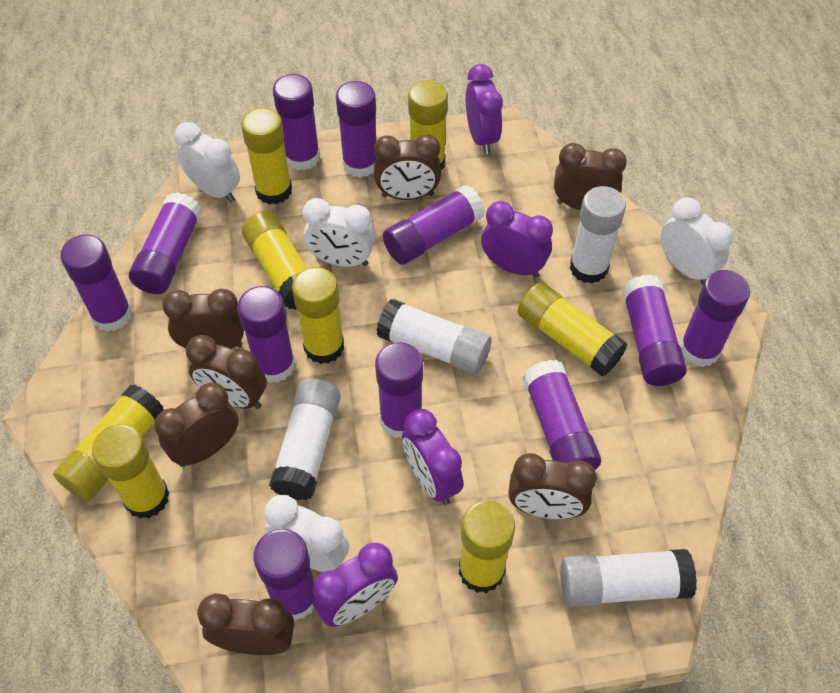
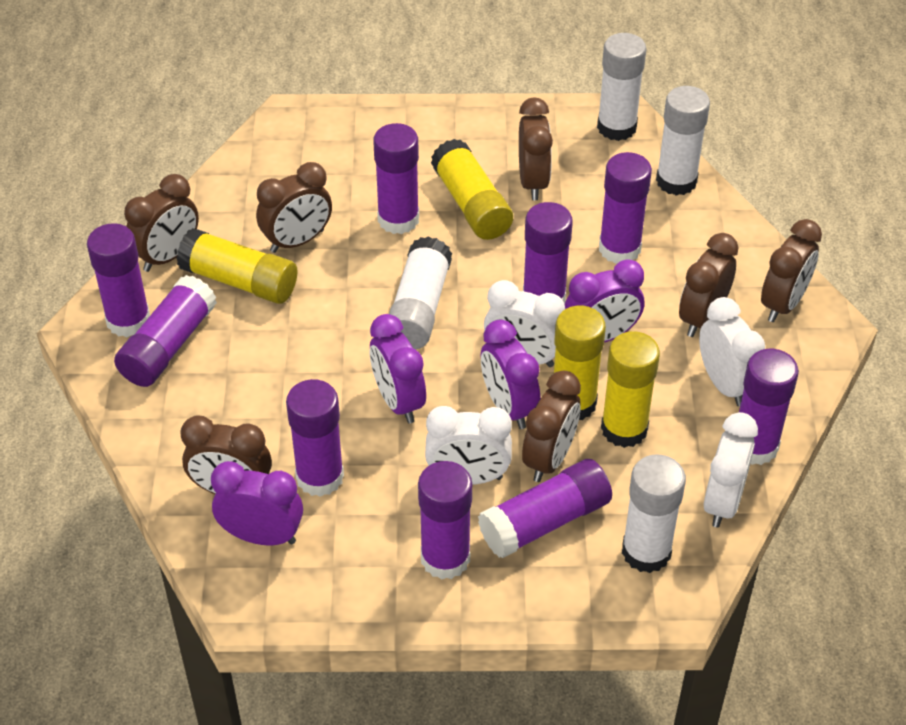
purple glue stick: [61,234,132,332] [129,192,202,294] [237,286,295,383] [253,529,314,621] [273,74,320,170] [336,81,376,178] [375,342,423,438] [383,185,485,265] [523,360,601,470] [622,275,687,386] [680,270,750,367] = 11 -> [87,223,150,337] [114,275,217,387] [286,379,344,497] [373,123,419,234] [418,461,472,580] [478,459,612,558] [523,202,573,304] [599,152,652,264] [739,349,799,465] = 9
yellow glue stick: [53,384,164,501] [92,424,169,519] [241,108,292,204] [242,211,307,310] [292,267,344,364] [408,80,448,170] [459,501,515,593] [518,282,628,377] = 8 -> [176,228,298,304] [431,139,513,240] [554,305,606,420] [601,331,660,448] = 4

